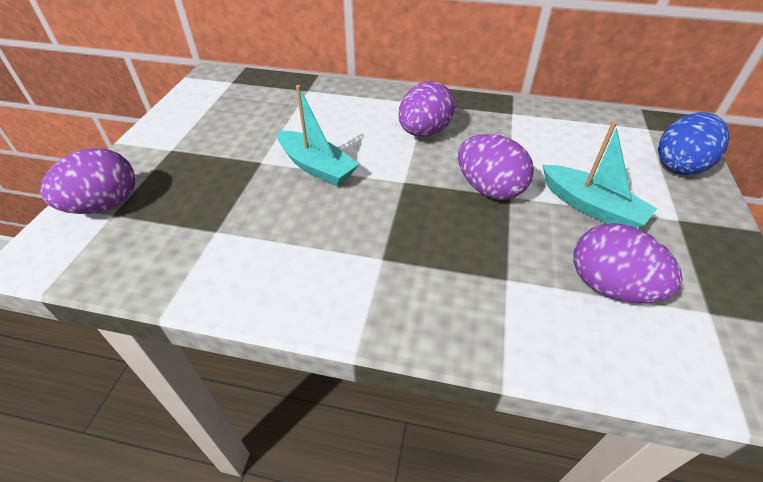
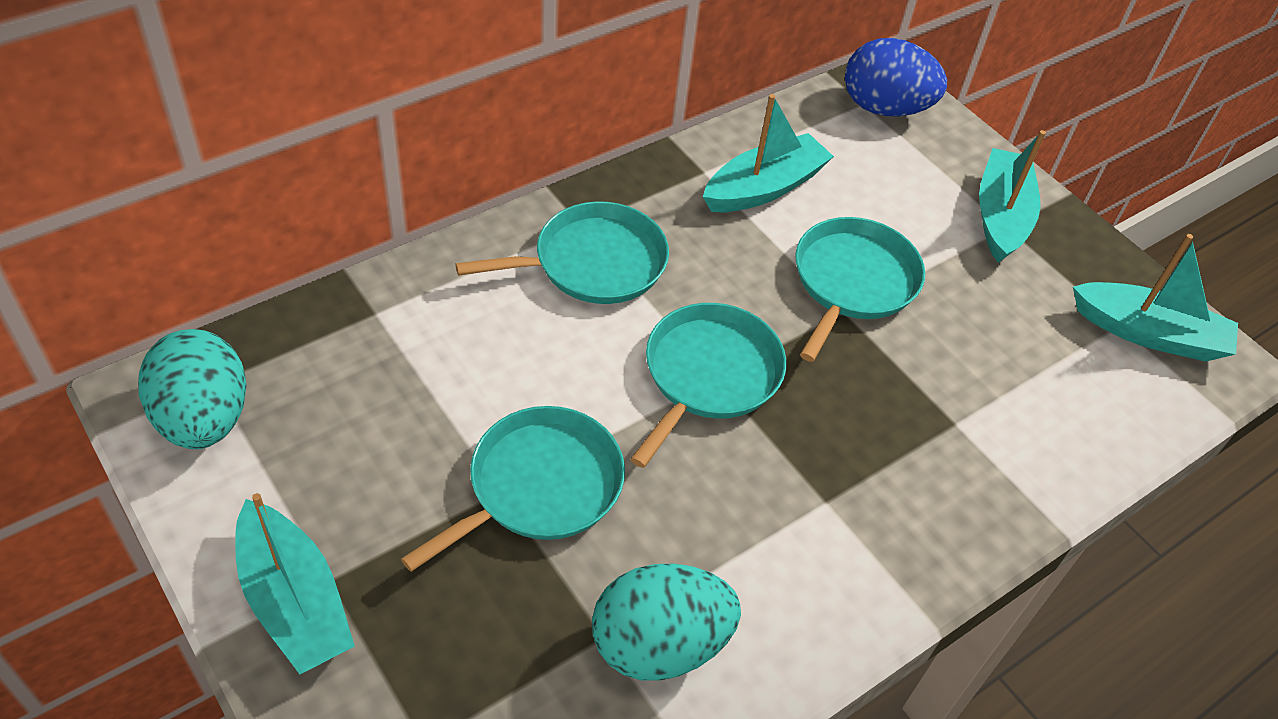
purple egg: [40,148,135,214] [398,81,455,137] [458,134,534,200] [573,223,682,303] = 4 -> none = 0
turquoise boat: [277,85,359,186] [542,121,657,228] = 2 -> [235,493,355,674] [703,94,834,212] [979,130,1046,263] [1073,234,1238,362] = 4
turquoise egg: none = 0 -> [138,329,247,449] [592,564,741,681] = 2
turquoise pan: none = 0 -> [401,406,625,572] [455,201,669,304] [630,303,786,468] [795,217,925,362] = 4

